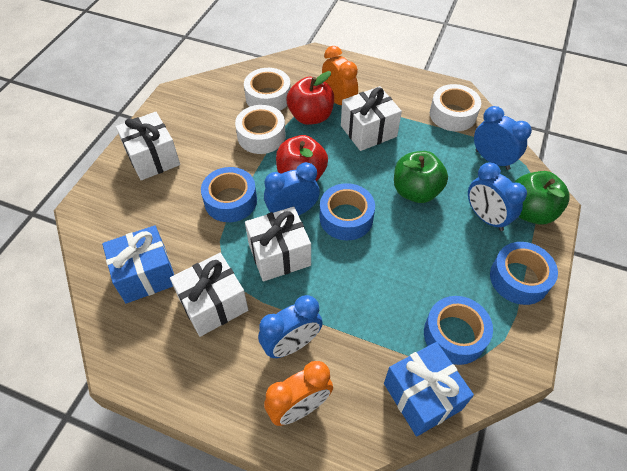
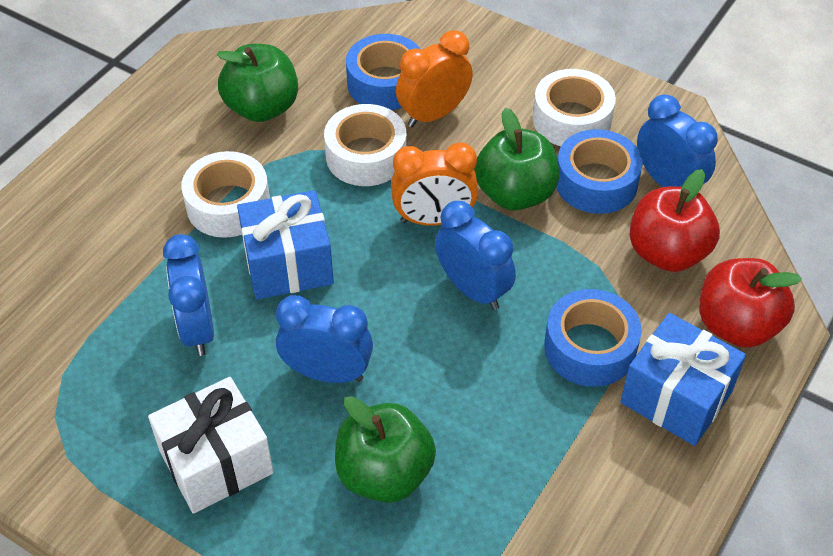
blue tape: [201,167,257,222] [320,183,375,240] [424,296,493,365] [490,242,558,305] = 4 -> [346,34,420,110] [544,289,642,387] [556,129,643,214] = 3
green apple: [394,151,448,203] [514,171,569,225] = 2 -> [216,44,298,122] [335,396,436,503] [474,108,559,210] = 3
white gift: [116,112,180,180] [170,253,248,337] [245,207,311,281] [341,86,402,151] = 4 -> [148,377,274,514] = 1

